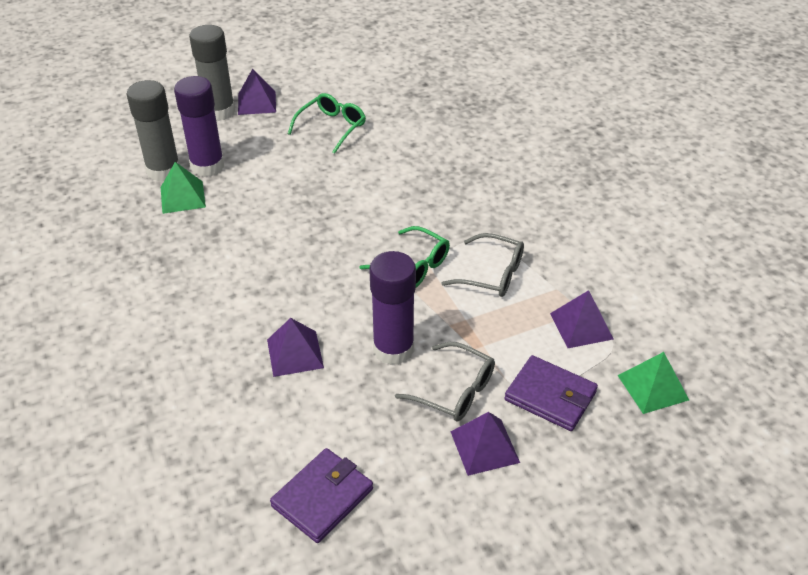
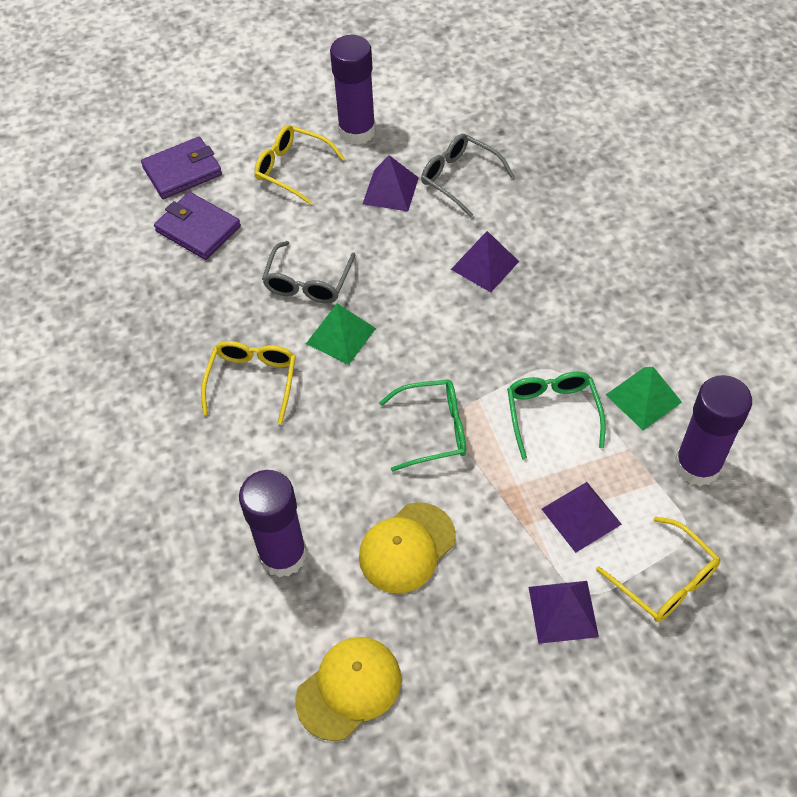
grey glue stick: [127,80,180,181] [189,25,235,121] = 2 -> none = 0
purple glue stick: [174,76,224,177] [369,251,416,365] = 2 -> [239,470,307,577] [330,35,376,145] [674,375,752,486] = 3
yellow cap: none = 0 -> [295,637,401,741] [359,502,456,594] = 2
yellow glasses: none = 0 -> [201,341,296,424] [254,125,345,204] [596,516,720,622] = 3

